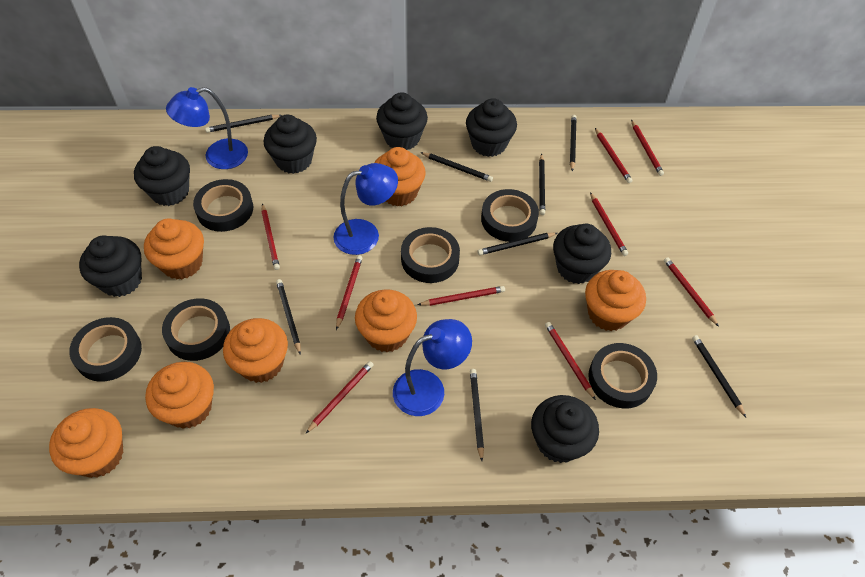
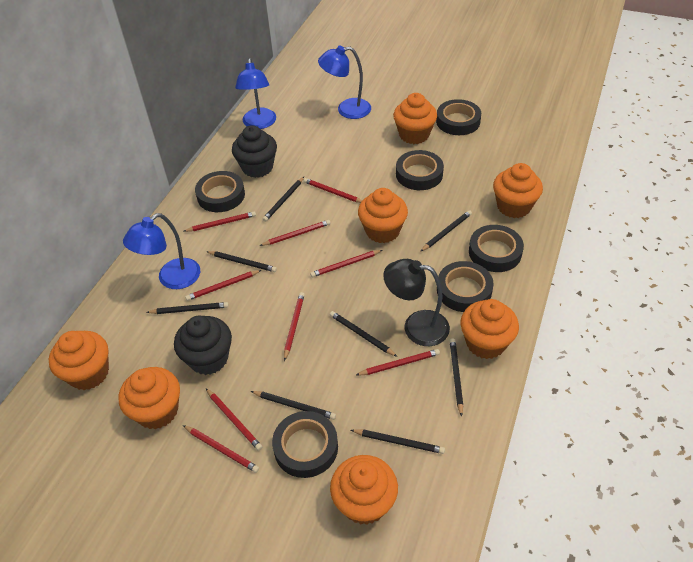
black cupcake: [79,235,142,297] [134,146,190,206] [264,115,317,174] [376,92,428,150] [466,98,517,157] [531,395,599,463] [553,224,611,284] = 7 -> [174,316,232,375] [232,125,277,178] = 2
black lamp: none = 0 -> [383,259,450,346] = 1

